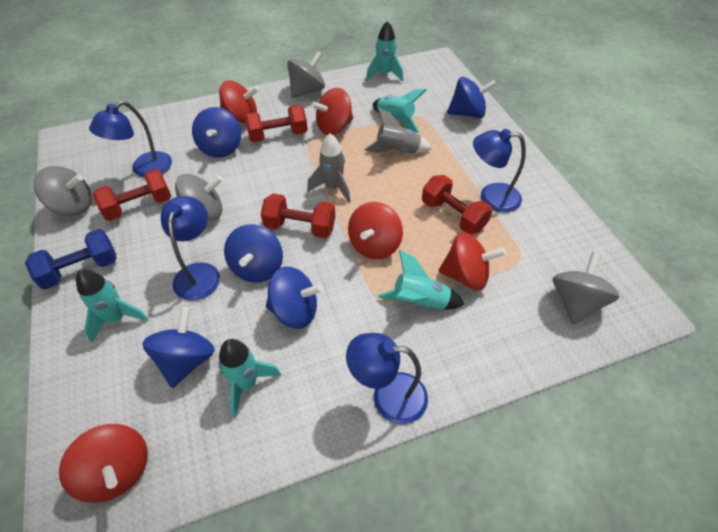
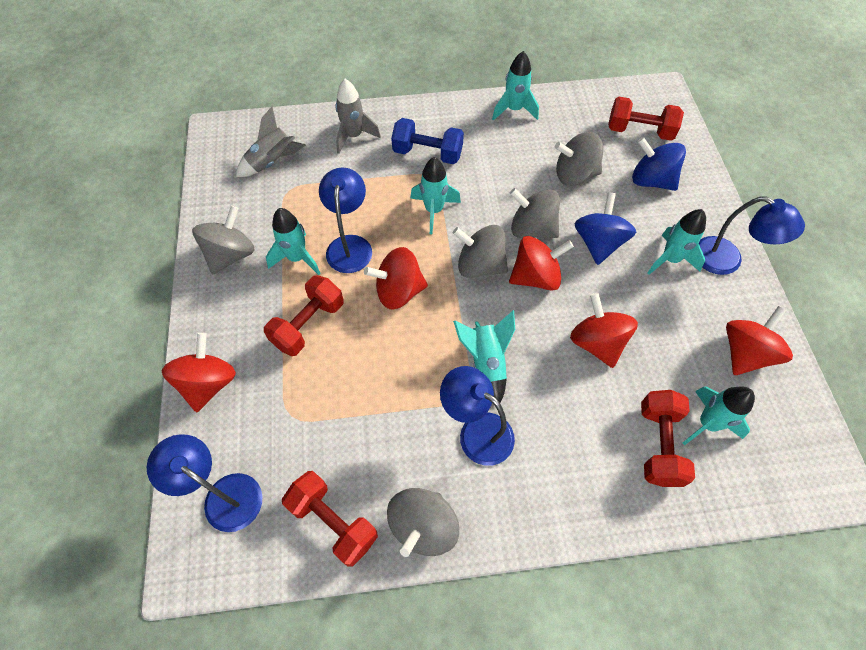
blue spinning top: [142,307,215,388] [192,107,241,158] [224,224,283,282] [266,267,323,329] [447,77,497,118] = 5 -> [575,192,636,265] [632,137,686,191] = 2
grey spinning top: [34,166,91,216] [175,174,223,220] [287,51,325,98] [553,252,619,325] = 4 -> [192,206,255,275] [387,488,459,557] [453,225,508,278] [510,188,560,238] [555,132,603,186] = 5
turquoise rocket: [76,269,149,343] [219,339,281,418] [366,21,403,82] [372,89,427,133] [378,250,465,310] = 5 -> [266,208,321,275] [410,157,461,234] [453,310,515,402] [492,51,539,121] [647,209,706,275] [683,386,755,445] = 6

